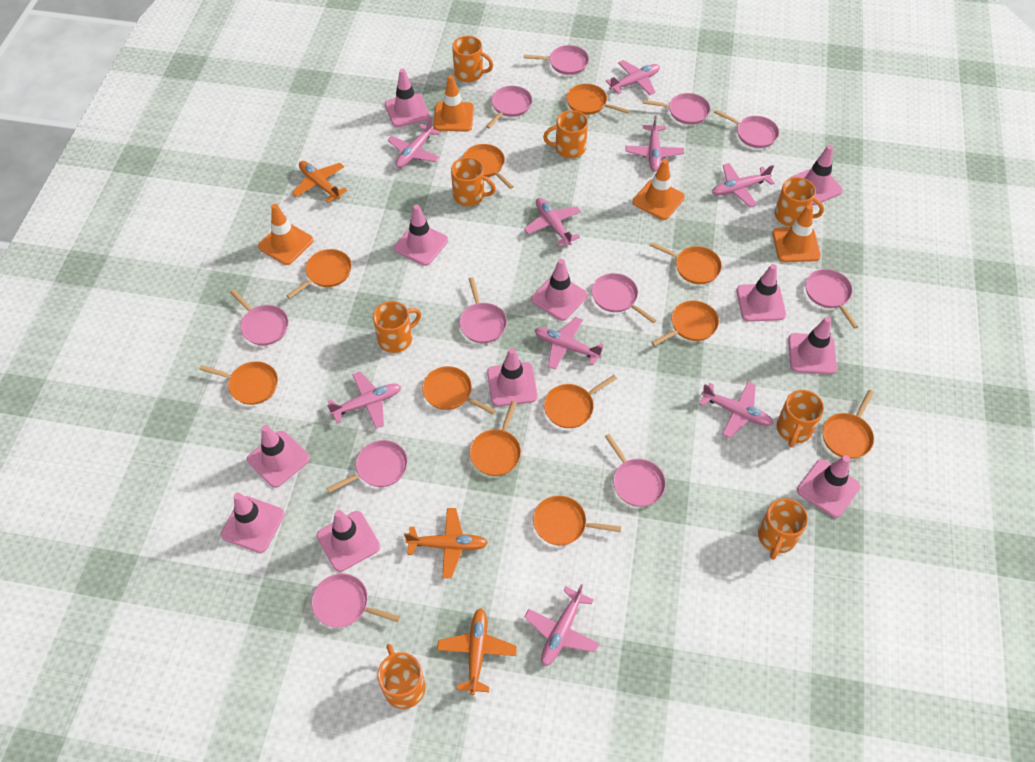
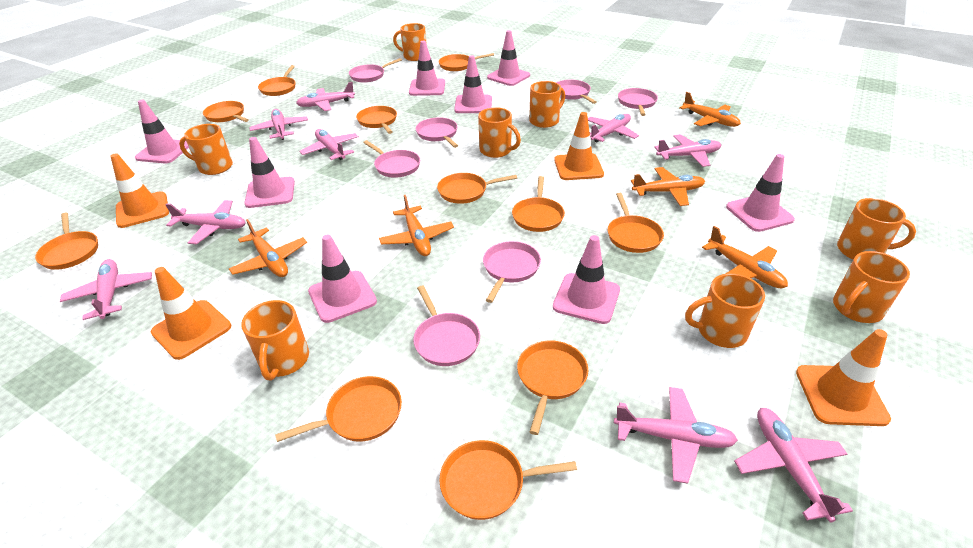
orange plane: [292,161,348,203] [404,508,488,578] [437,608,517,695] = 3 -> [229,219,307,277] [379,195,454,256] [631,167,705,206] [679,92,741,127] [702,226,788,288] = 5
pink pan: [230,289,288,345] [312,573,400,628] [327,440,408,493] [459,277,507,343] [486,86,532,129] [524,45,589,75] [592,273,657,324] [605,434,666,507] [643,93,710,125] [714,110,779,148] [805,269,859,329] = 11 -> [349,58,402,83] [363,140,420,178] [413,286,480,366] [416,117,458,148] [483,241,541,303] [556,80,597,104] [618,88,658,116] = 7
pink traffic cone: [221,493,285,553] [247,425,310,488] [317,510,380,572] [385,69,430,127] [394,204,448,266] [487,348,538,406] [531,259,587,321] [737,264,786,322] [788,317,837,374] [791,145,843,205] [797,455,860,518] = 11 -> [135,100,189,163] [244,137,295,208] [308,235,377,323] [409,41,445,96] [454,55,492,113] [487,30,530,86] [553,235,620,324] [726,154,795,232] = 8

